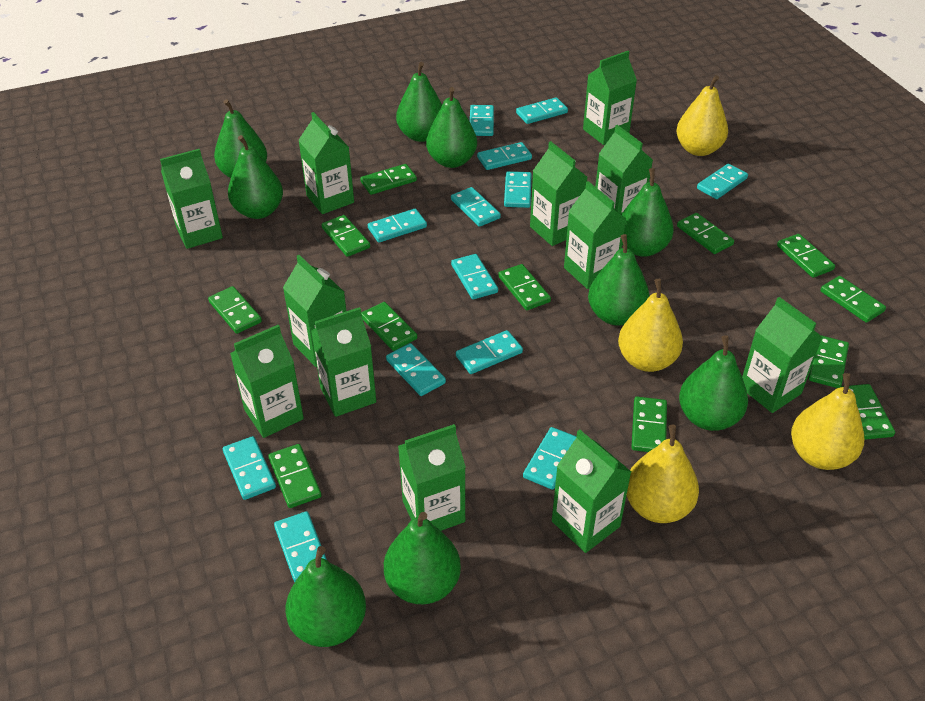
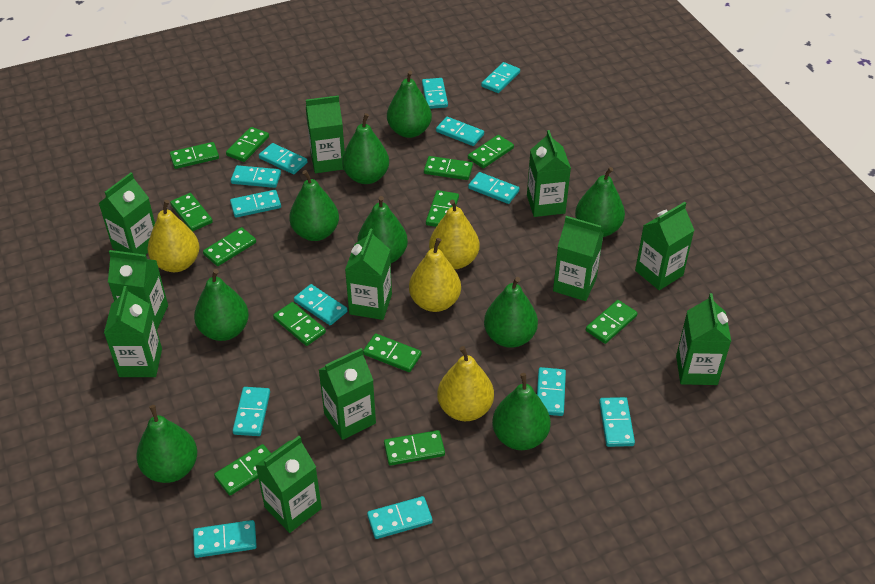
green carton: [160,149,223,249] [230,325,304,438] [283,255,346,367] [298,112,354,214] [311,307,376,417] [398,424,466,531] [530,141,587,246] [552,429,631,553] [564,181,626,289] [583,51,637,145] [595,125,653,214] [742,297,823,413] = 12 -> [98,173,155,255] [104,286,162,377] [108,250,168,329] [255,436,322,533] [306,95,345,173] [319,348,376,440] [345,228,392,320] [527,130,571,217] [553,216,604,301] [635,202,695,290] [676,293,731,385] = 11

